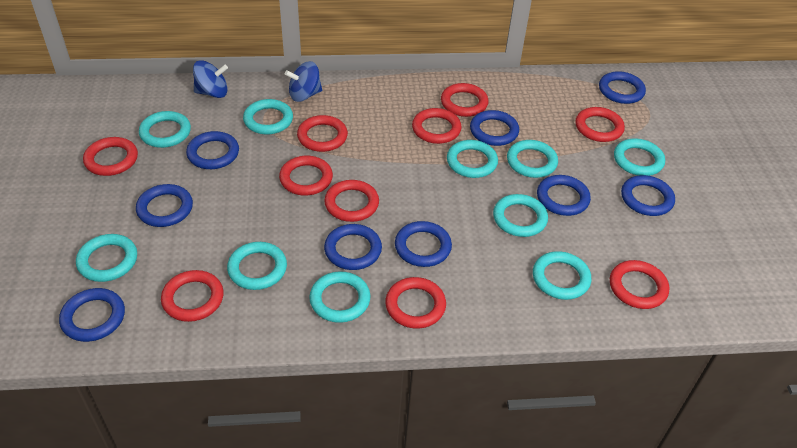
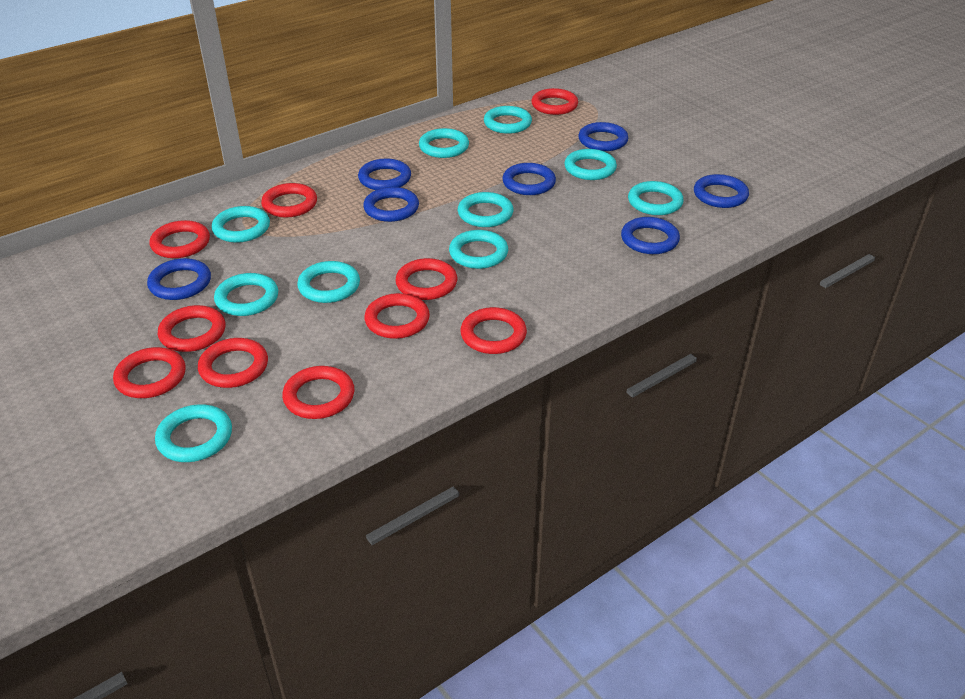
blue ring: [59,288,125,342] [136,184,193,227] [186,131,239,169] [324,224,382,270] [395,221,452,267] [470,110,519,146] [537,175,591,216] [599,71,646,104] [621,175,675,216] = 9 -> [147,258,211,300] [358,158,411,190] [363,187,419,222] [502,163,556,195] [578,122,628,151] [621,217,680,254] [694,174,749,208] = 7
blue spinning top: [193,60,228,98] [285,61,322,102] = 2 -> none = 0

